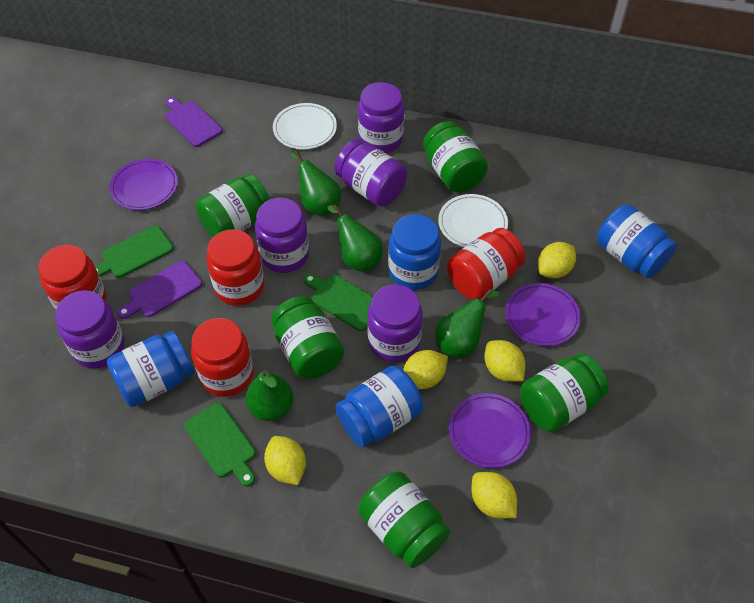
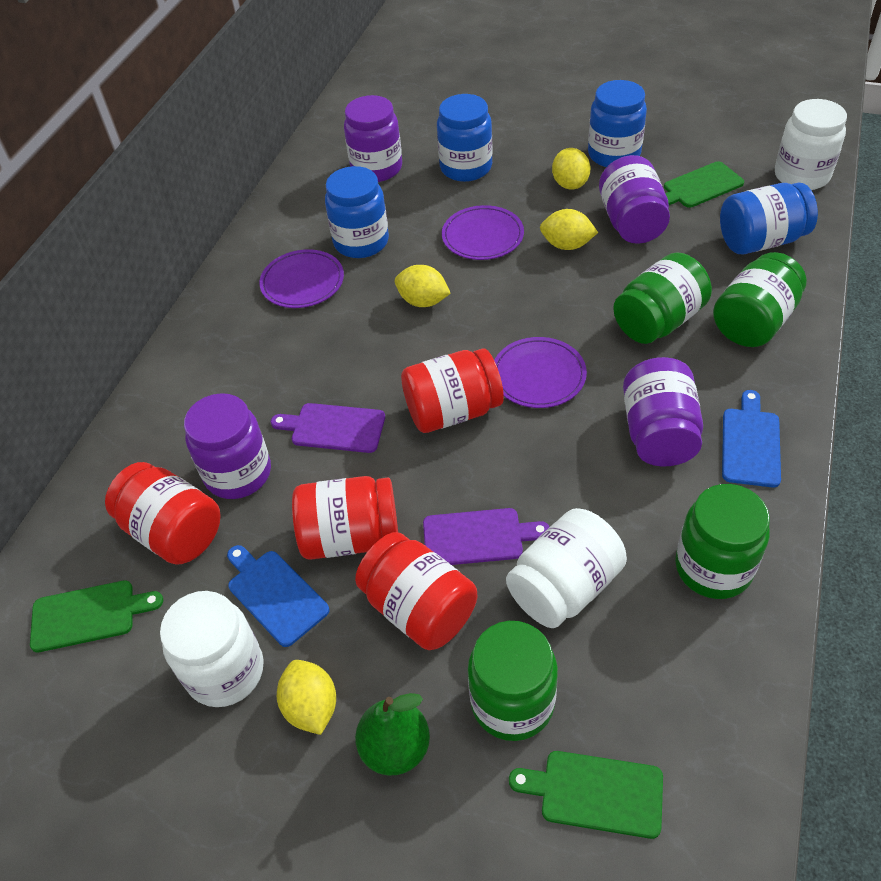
blue cutting board: none = 0 -> [227,545,329,647] [722,390,781,488] = 2
green jar: [195,174,270,238] [271,296,345,379] [358,471,451,568] [423,121,488,192] [520,353,609,432] = 5 -> [468,621,558,741] [613,253,712,344] [675,484,770,599] [713,252,806,347] = 4
green pear: [246,370,294,421] [290,150,341,216] [327,204,383,272] [435,289,500,358] = 4 -> [355,693,430,775] = 1
purple jar: [55,290,125,368] [255,198,309,273] [335,140,407,207] [358,82,404,153] [367,284,423,362] = 5 -> [184,393,271,499] [344,95,402,182] [599,155,670,244] [623,357,703,467] = 4
white jar: none = 0 -> [160,591,264,707] [506,508,627,628] [775,99,847,190] = 3
white plate: [273,103,337,150] [438,194,508,247] = 2 -> none = 0
yellow lemon: [264,436,306,485] [403,350,448,389] [472,472,517,518] [485,340,526,382] [538,242,576,278] = 5 -> [277,660,336,735] [395,265,451,307] [540,209,598,250] [552,148,590,189] = 4

